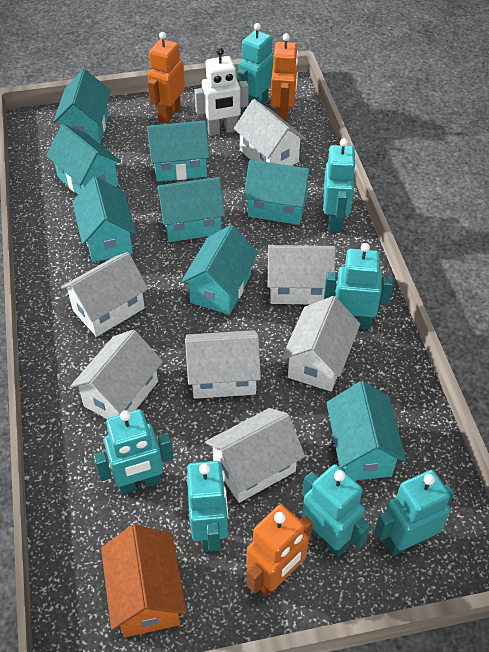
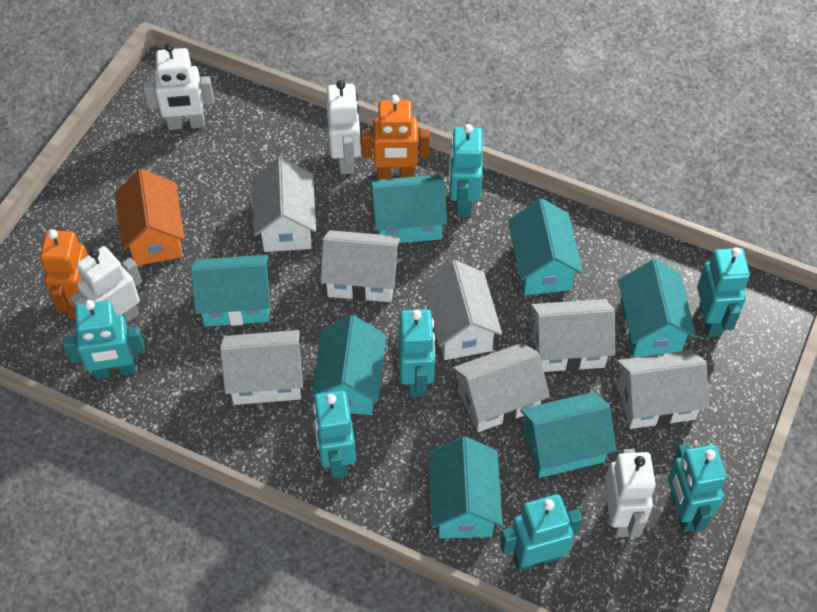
orange robot: [148,32,185,123] [247,504,313,597] [271,33,299,122] = 3 -> [40,229,88,319] [361,95,430,179] = 2
turquoise house: [46,124,121,194] [53,69,111,144] [72,176,136,262] [147,120,210,182] [156,177,225,242] [181,225,258,315] [243,160,312,225] [327,381,406,480] = 8 -> [191,255,271,327] [311,315,386,415] [370,175,447,243] [429,436,503,538] [508,198,583,296] [520,392,616,478] [618,259,696,357] = 7
white robot: [194,48,249,136] = 1 -> [70,246,142,322] [143,43,214,130] [326,80,361,175] [605,449,656,538] = 4

